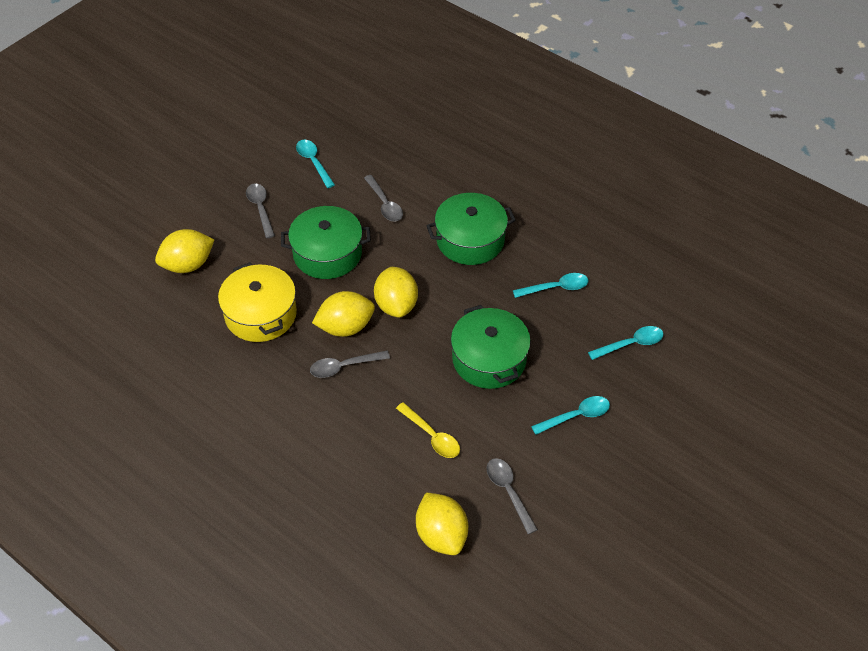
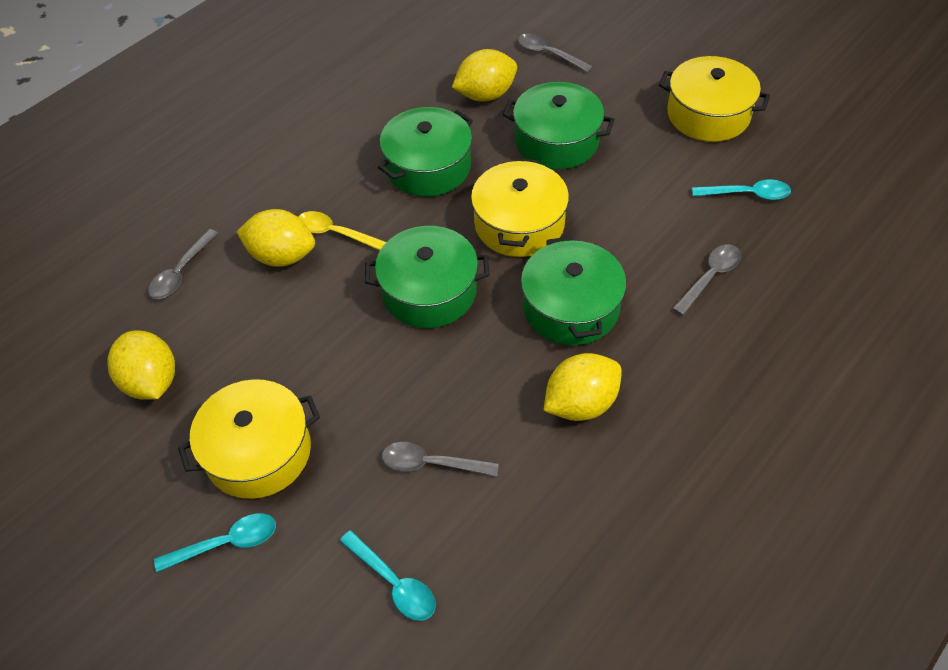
green pot: [281,206,371,279] [426,193,516,265] [451,305,531,389] = 3 -> [365,226,490,328] [378,107,473,197] [503,82,615,169] [521,236,626,345] = 4
turquoise spoon: [296,140,335,188] [513,273,589,298] [531,396,610,435] [588,326,663,360] = 4 -> [154,513,276,572] [340,530,436,621] [692,179,791,200] = 3
yellow pot: [218,262,297,342] = 1 -> [178,379,320,499] [471,158,569,257] [659,56,770,142] = 3

